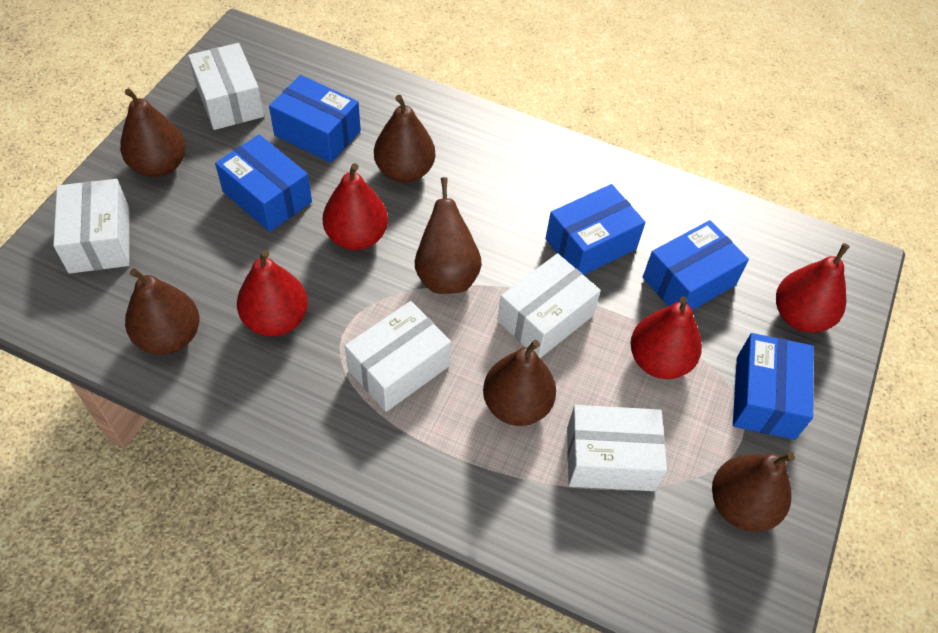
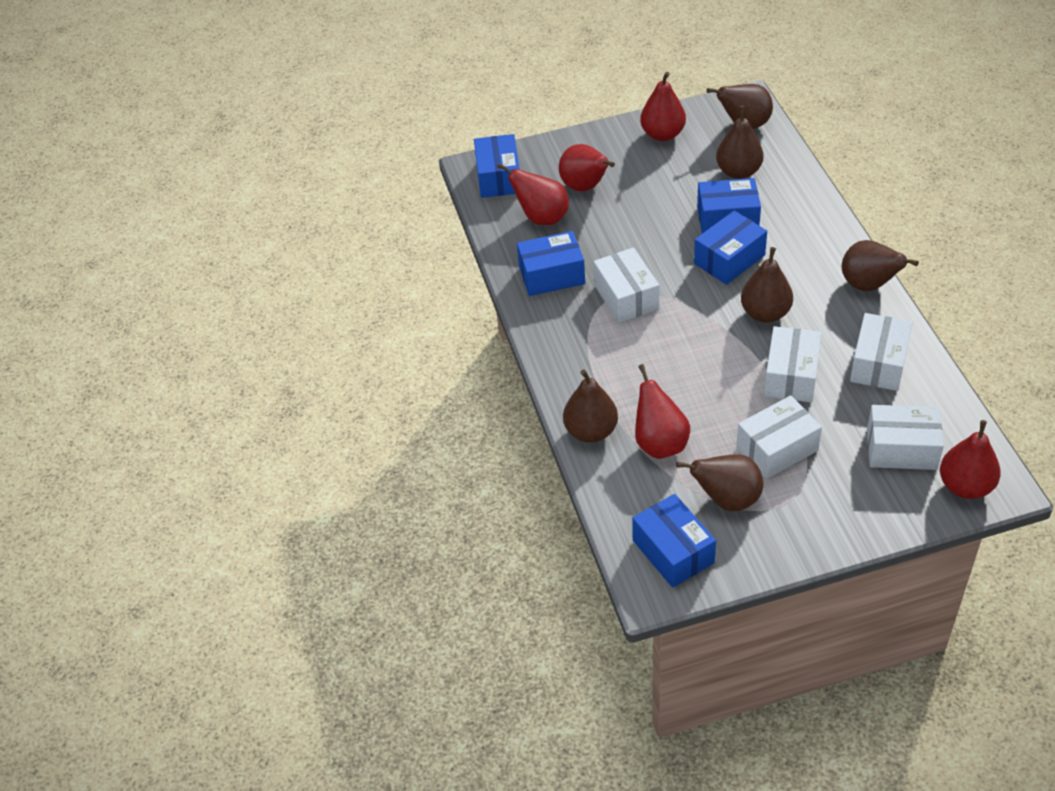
red pear: [237,250,308,336] [323,163,388,250] [630,296,702,379] [776,243,850,333] = 4 -> [497,163,569,225] [559,144,615,192] [635,364,690,459] [640,72,686,141] [940,420,1001,499] = 5

